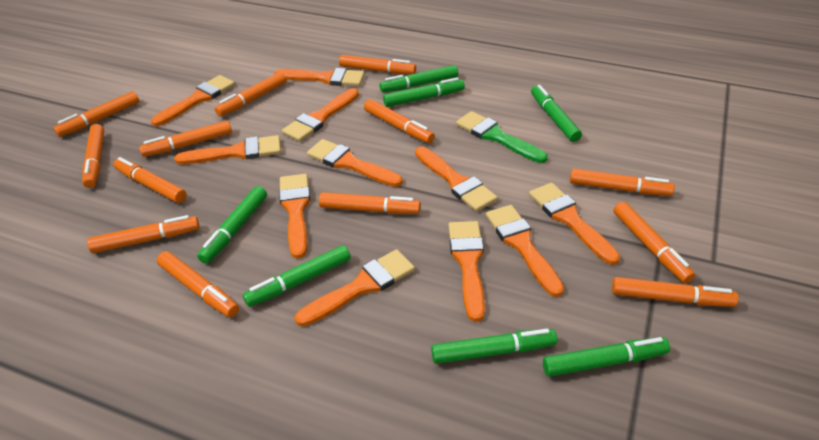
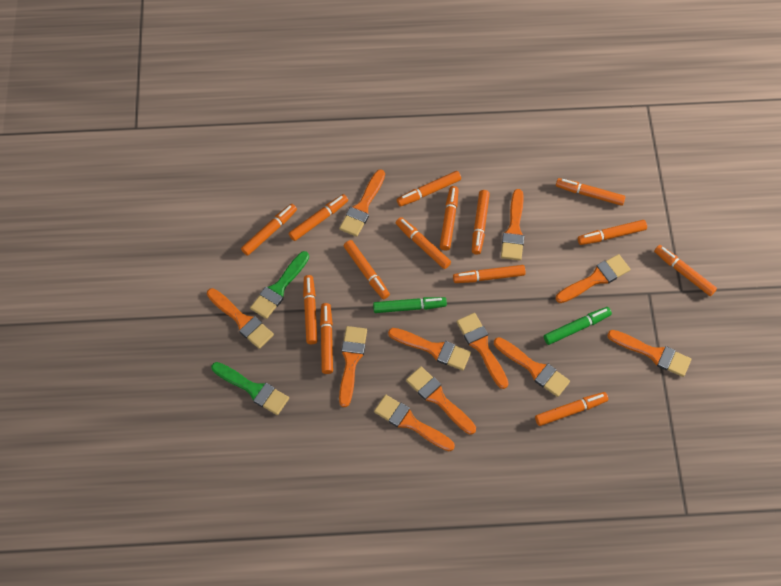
green brush: [456,111,548,163] = 1 -> [211,362,289,415] [250,251,309,319] = 2
green marker: [197,186,267,264] [243,245,350,307] [379,65,458,93] [383,78,465,107] [431,329,557,364] [531,85,582,142] [543,337,670,377] = 7 -> [373,297,447,313] [544,307,612,345] = 2
orange marker: [54,91,139,137] [82,124,104,188] [87,215,199,253] [113,157,187,203] [139,121,232,157] [157,251,239,318] [215,72,287,117] [319,192,421,214] [339,55,416,74] [364,99,435,143] [570,169,675,196] [612,277,739,307] [613,202,695,283] = 13 -> [241,204,297,256] [289,194,348,241] [303,275,318,344] [320,303,333,374] [344,240,390,299] [396,217,451,269] [397,171,461,206] [440,186,459,251] [453,265,526,283] [472,190,490,255] [535,392,608,426] [556,178,625,206] [578,220,647,245] [654,245,717,296] = 14

